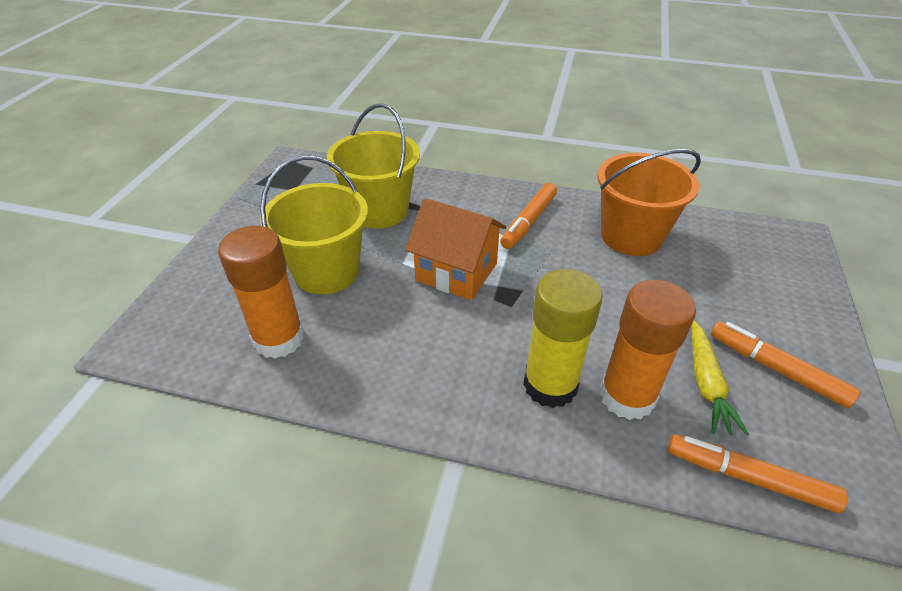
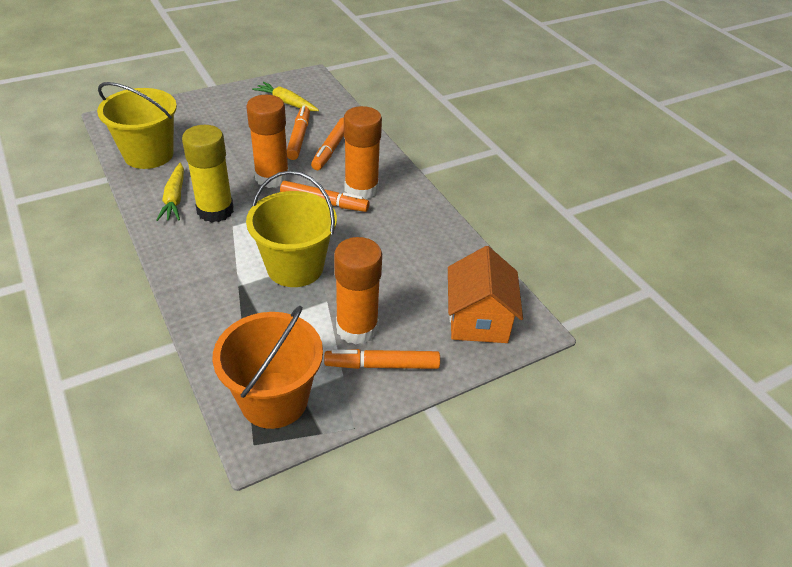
orange glue stick: [218,226,304,359] [599,280,696,420] = 2 -> [246,95,289,188] [334,237,382,345] [344,106,382,199] = 3
orange marker: [500,183,557,249] [668,434,848,513] [711,321,861,408] = 3 -> [280,181,370,212] [287,106,310,160] [311,117,344,170] [324,349,440,369] = 4
yellow carrot: [691,321,749,436] = 1 -> [156,163,184,221] [252,82,319,111] = 2

